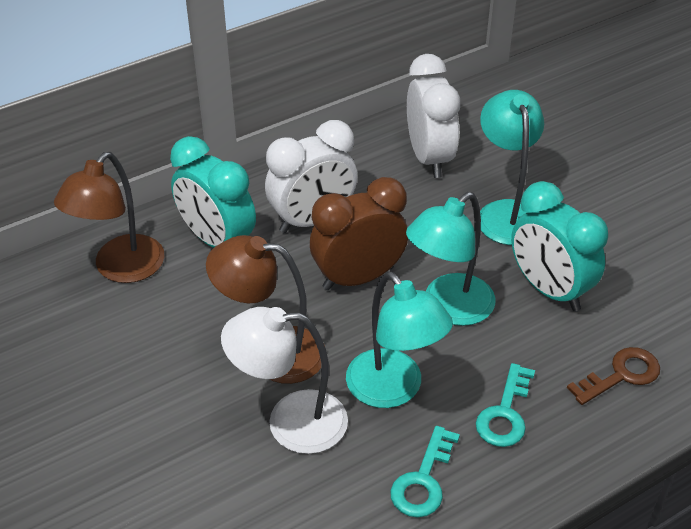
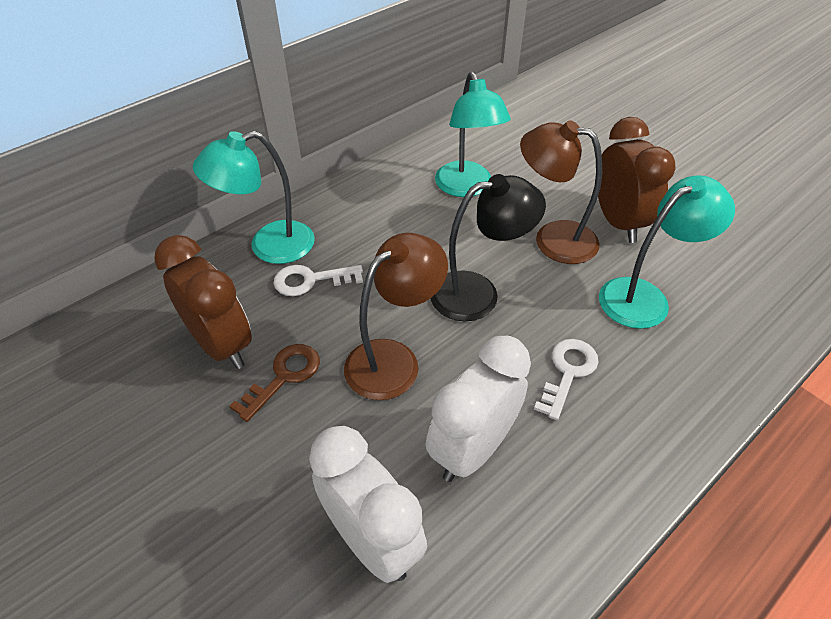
black lamp: none = 0 -> [430,174,546,321] = 1
brown clock: [310,177,408,290] = 1 -> [154,235,252,369] [598,117,676,243] = 2
turquoise clock: [170,136,256,248] [511,181,608,311] = 2 -> none = 0
turquoise key: [390,426,460,518] [476,363,535,447] = 2 -> none = 0
white key: none = 0 -> [274,265,363,296] [534,339,599,420] = 2
white lamp: [221,307,348,454] = 1 -> none = 0

